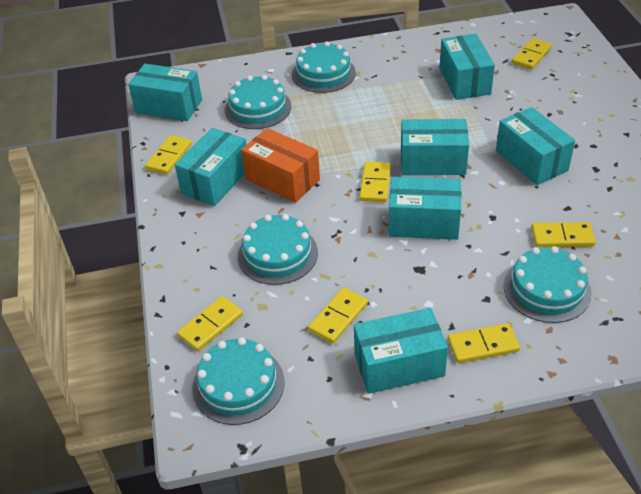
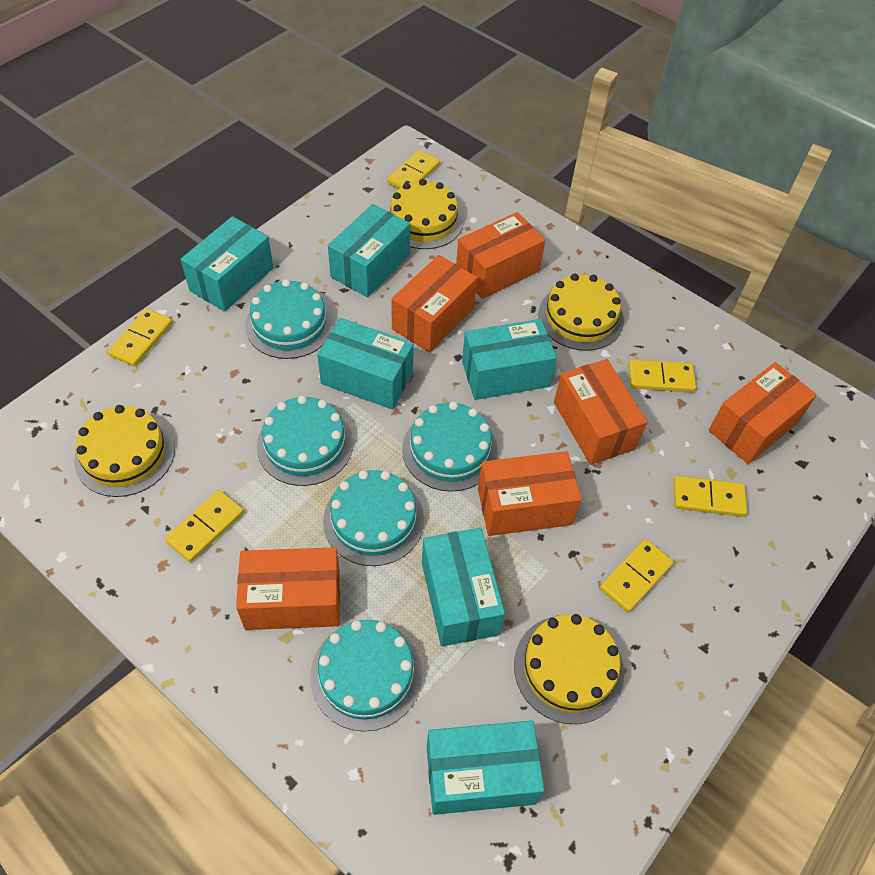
orange box: [241,128,320,203] = 1 -> [236,547,340,630] [392,255,478,353] [456,212,545,299] [478,451,582,536] [554,359,648,465] [709,362,817,464] = 6
turquoise box: [128,64,202,121] [175,128,247,206] [354,308,448,394] [389,177,462,240] [401,119,469,175] [439,34,495,100] [496,107,575,185] = 7 -> [181,216,274,312] [317,318,414,410] [328,204,410,297] [422,528,505,647] [426,720,545,815] [462,319,557,400] = 6
yellow cake: none = 0 -> [74,405,175,497] [386,179,463,249] [514,614,624,724] [539,274,624,351] = 4
yellow domino: [145,135,192,175] [177,296,243,351] [308,287,368,344] [359,162,391,202] [448,323,520,363] [512,38,552,70] [531,222,596,247] = 7 -> [108,309,172,367] [165,490,244,562] [387,150,440,189] [600,539,674,612] [628,360,696,392] [673,475,747,517] = 6

